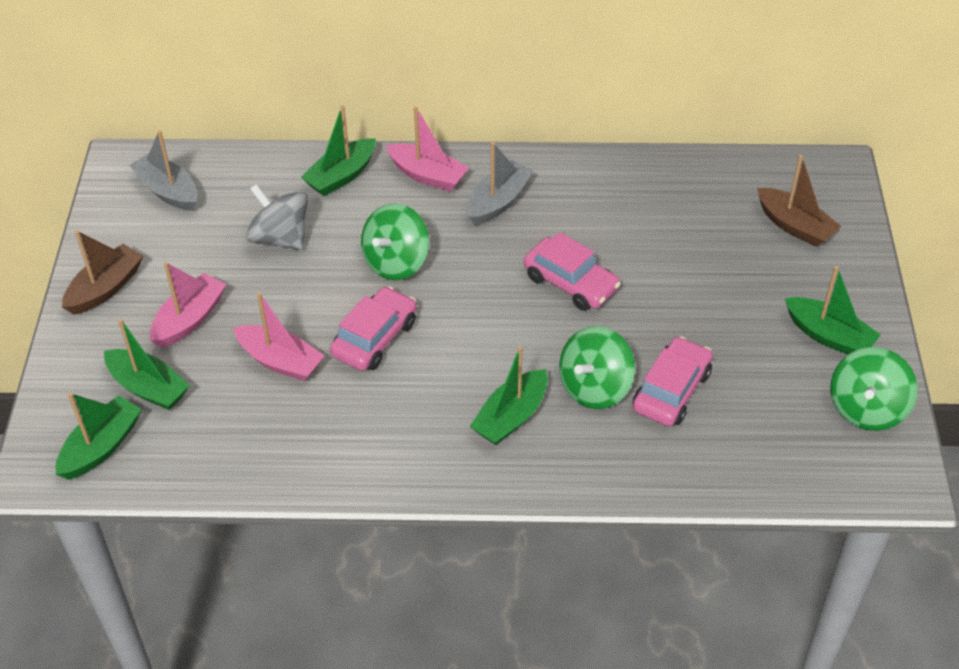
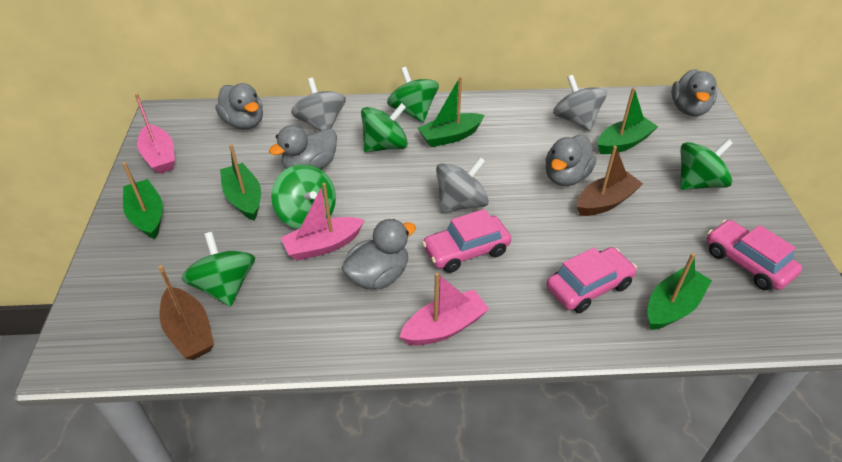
green spinning top: [361,203,429,280] [559,326,635,409] [831,347,918,431] = 3 -> [182,232,255,307] [271,164,336,229] [361,103,408,152] [387,67,439,122] [680,139,733,190] = 5
grey boat: [129,131,198,211] [467,142,534,225] = 2 -> none = 0
grey duck: none = 0 -> [215,83,263,129] [269,125,337,169] [342,219,416,290] [545,135,596,186] [672,69,717,116] = 5
grey spinning top: [246,184,308,250] = 1 -> [291,78,346,131] [436,157,489,213] [553,75,607,131] = 3

